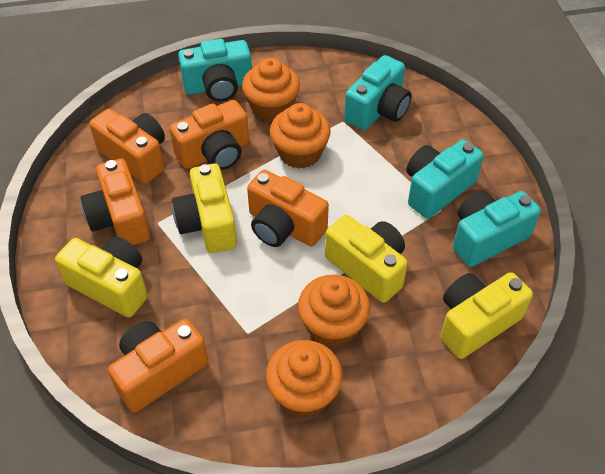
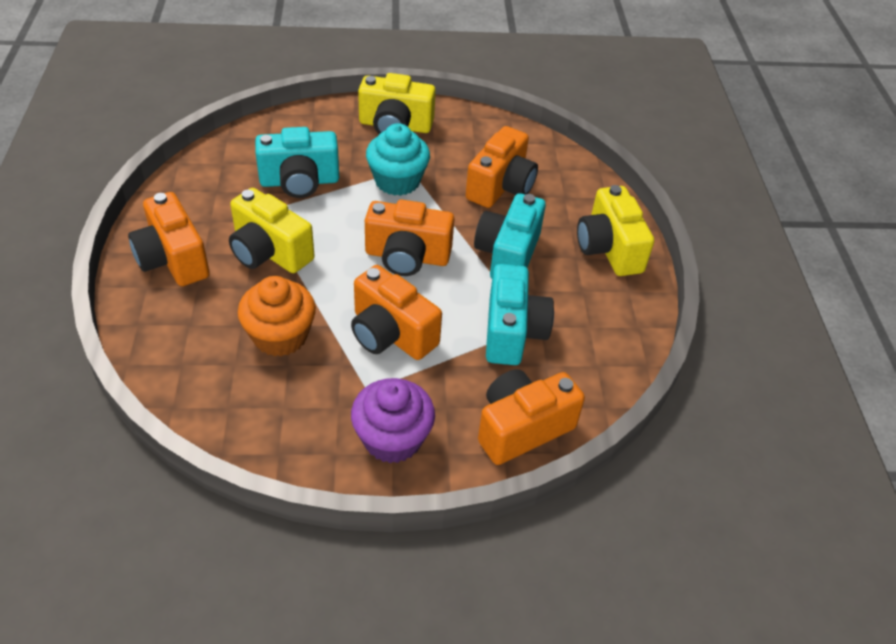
orange cupcake: [242,58,300,122] [266,340,343,417] [270,103,331,169] [298,275,370,347] = 4 -> [238,276,316,357] = 1
purple cupcake: none = 0 -> [351,378,435,463] = 1
turquoise camera: [178,39,252,102] [344,55,412,130] [407,140,484,219] [453,190,541,267] = 4 -> [255,127,339,198] [474,193,546,278] [486,264,554,365] = 3
turquoise cupcake: none = 0 -> [366,123,430,196] = 1
yellow camera: [55,236,148,317] [172,163,237,253] [325,215,408,303] [440,272,533,359] = 4 -> [229,188,315,273] [358,73,436,134] [577,185,654,276] = 3

